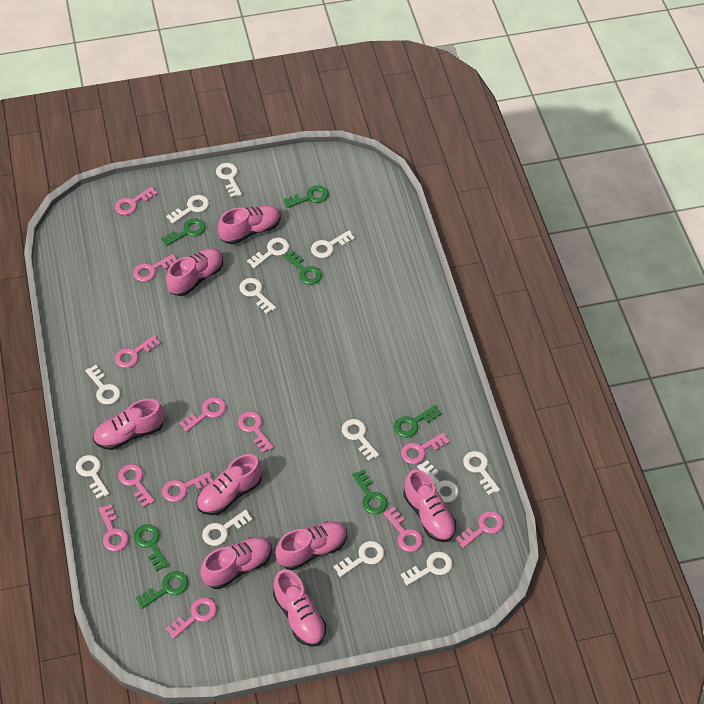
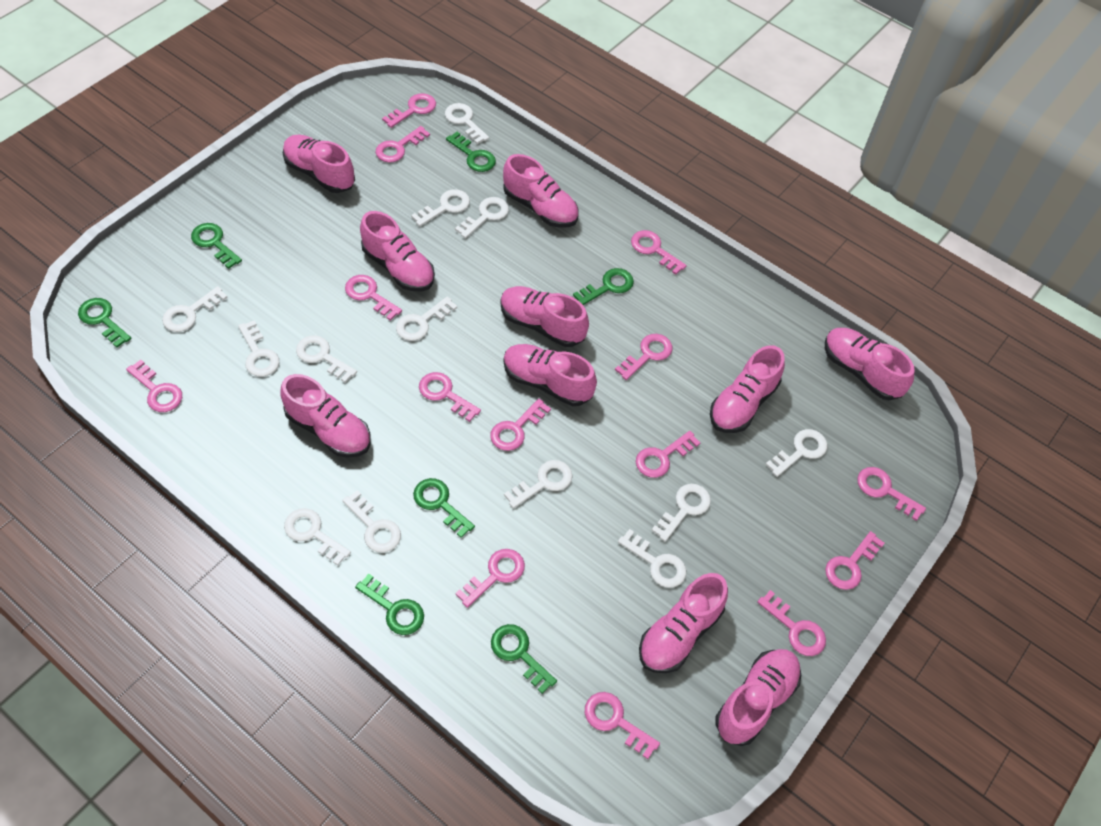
pink key: [99,504,129,551] [114,335,161,368] [115,187,158,215] [118,464,155,508] [133,254,177,282] [162,472,213,502] [166,597,217,639] [179,397,226,432] [238,411,274,453] [383,507,423,552] [401,433,450,464] [456,511,504,548] = 12 -> [126,360,182,412] [345,275,402,321] [375,126,430,162] [382,93,436,128] [419,372,481,422] [455,549,525,608] [490,399,551,451] [585,692,660,759] [615,334,673,380] [631,230,687,275] [636,431,700,478] [757,590,826,656] [825,531,885,590] [857,467,926,521] = 14
pink shoe: [93,399,164,450] [166,248,223,296] [196,454,262,515] [200,537,272,589] [218,205,281,244] [273,569,326,647] [275,522,347,570] [403,469,456,542] = 8 -> [280,374,371,457] [283,135,355,193] [360,211,435,291] [500,286,589,347] [503,154,578,228] [503,344,597,406] [639,573,728,673] [710,345,785,433] [716,649,801,746] [825,328,914,400] = 10

